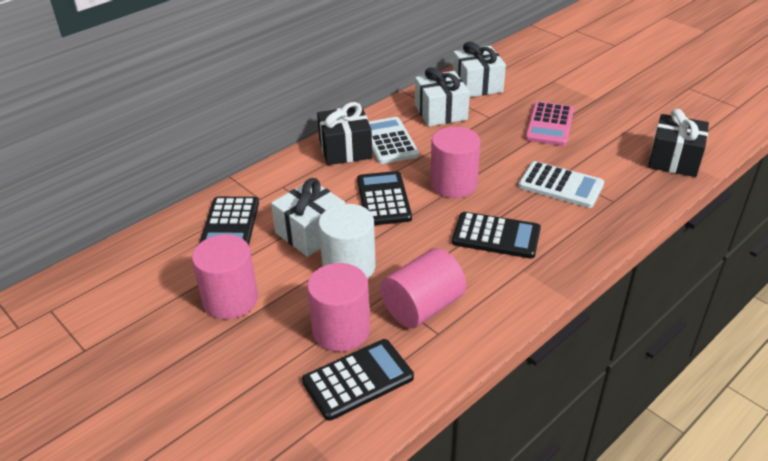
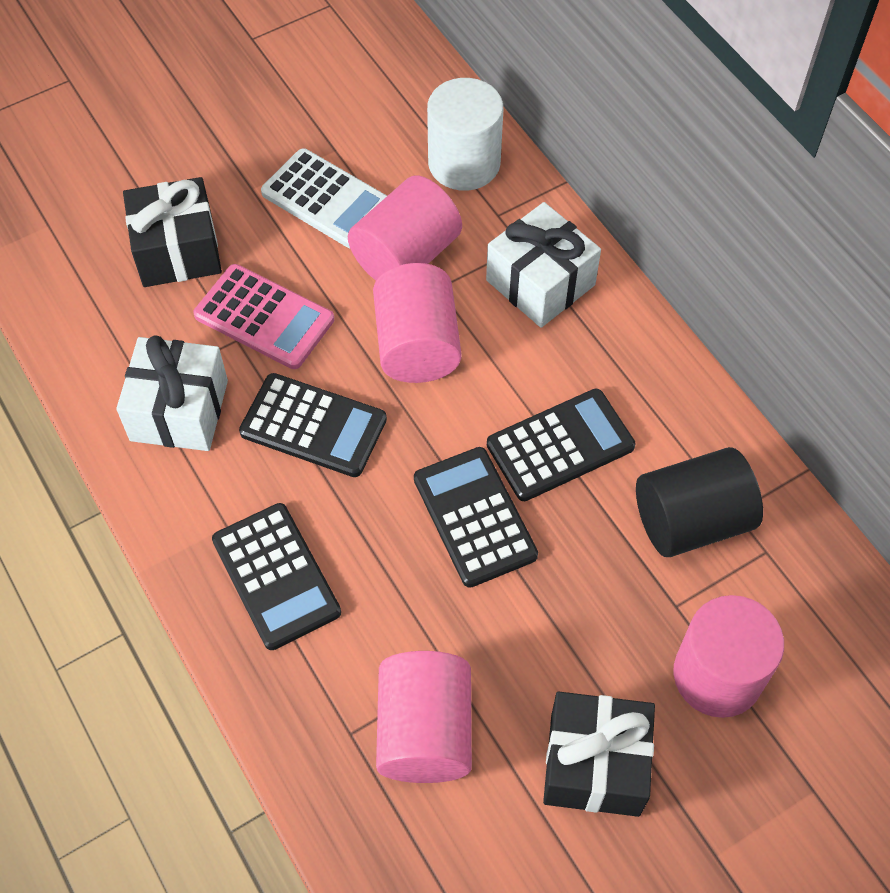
black cylinder: none = 0 -> [636,447,763,557] = 1
white calculator: [369,117,419,164] [518,161,604,208] = 2 -> [261,148,387,248] = 1
white gift: [271,178,345,257] [415,67,470,127] [453,42,506,97] = 3 -> [116,335,228,451] [486,202,601,328] = 2

